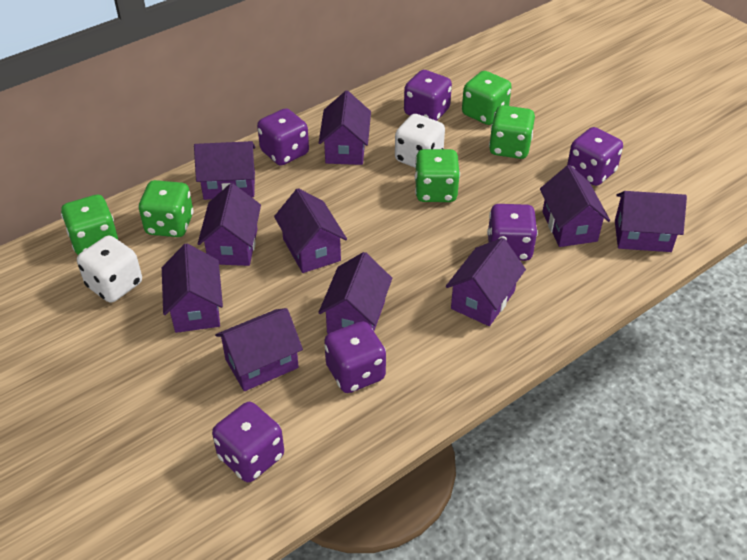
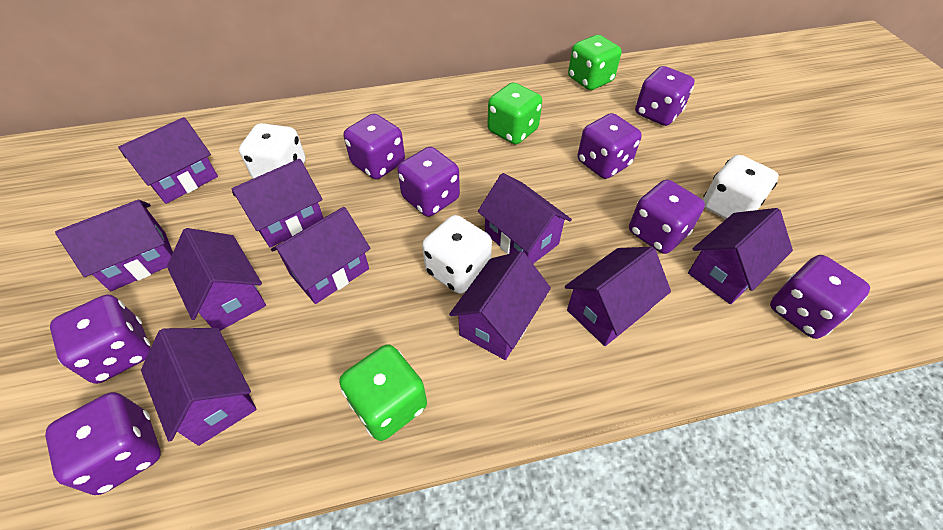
green dice: [61,195,118,255] [138,180,194,237] [415,149,460,202] [462,71,512,125] [489,105,535,159] = 5 -> [339,344,427,441] [487,83,542,144] [568,35,622,90] = 3
purple dice: [212,402,284,482] [257,108,309,166] [324,321,386,393] [404,70,452,121] [487,204,538,261] [567,127,623,186] = 6 -> [45,392,161,495] [50,295,151,384] [344,114,405,179] [397,147,460,217] [578,113,642,179] [629,180,705,254] [635,66,695,126] [770,255,870,339] = 8
white dice: [77,236,142,303] [395,114,445,168] = 2 -> [239,123,306,179] [422,215,492,294] [703,155,779,219] = 3

